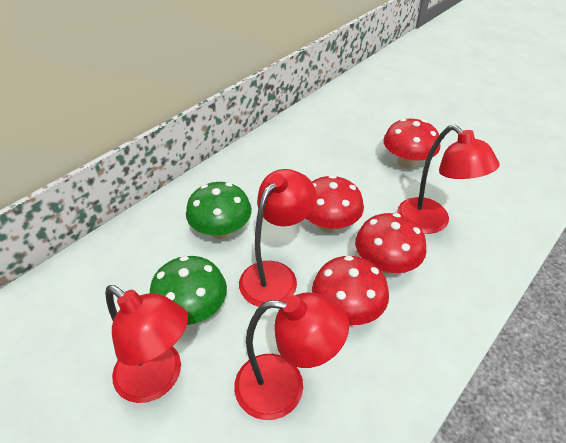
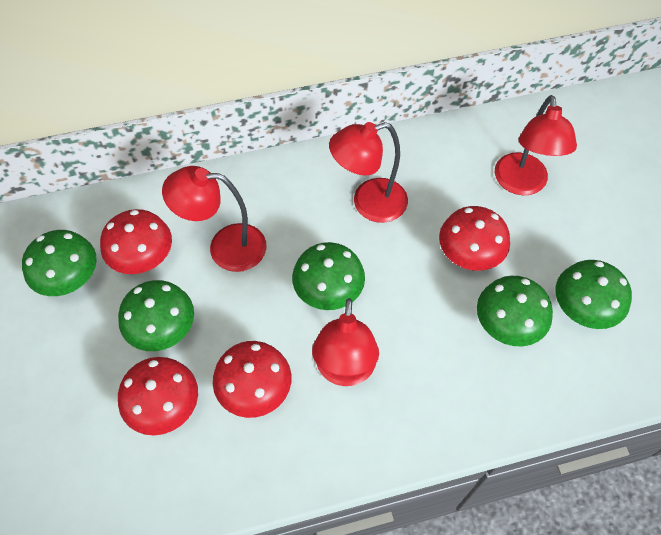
green mushroom: [150,256,227,325] [186,182,252,239] = 2 -> [22,230,97,296] [118,280,194,351] [292,242,365,310] [477,276,553,346] [556,260,632,329] = 5

